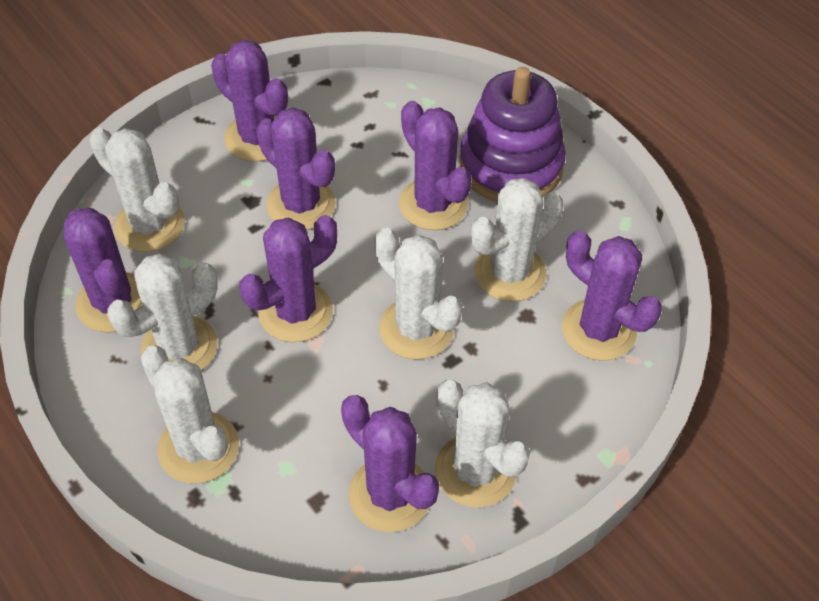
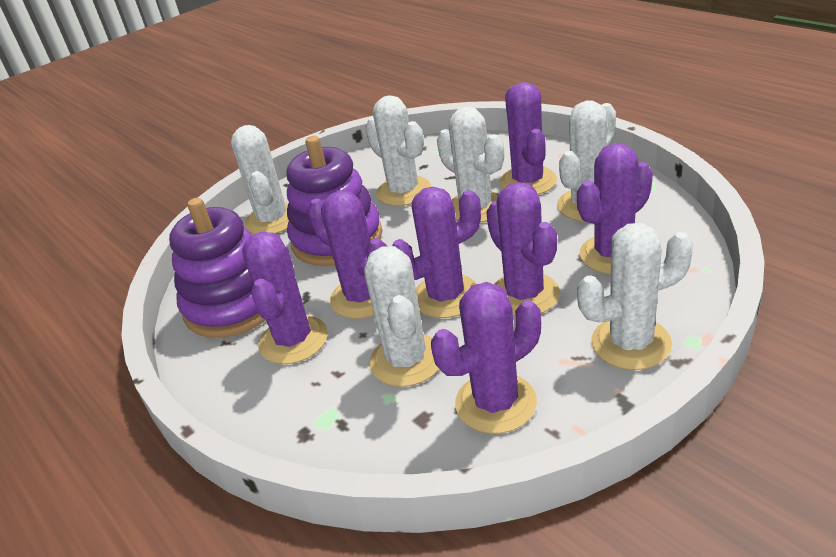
purple stacking toy: [460,67,566,202] = 1 -> [169,198,266,338] [286,136,382,266] = 2

